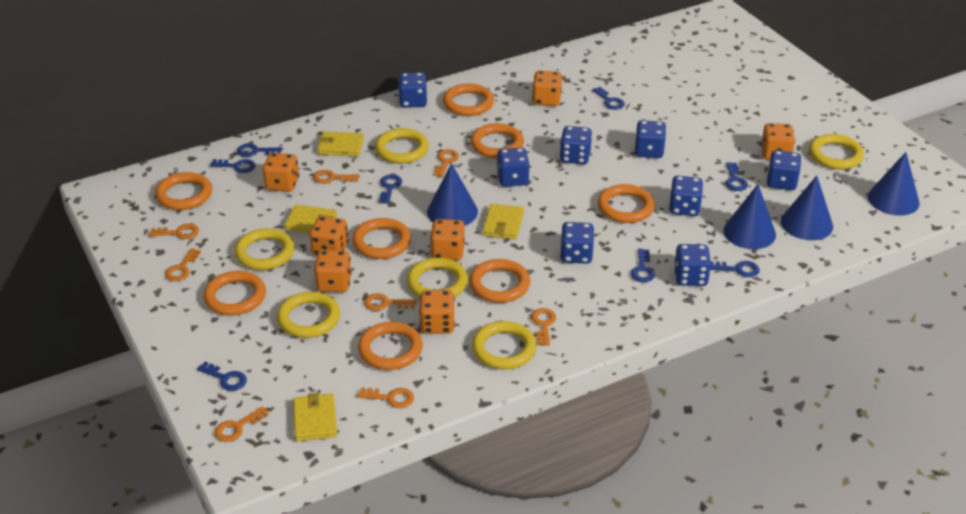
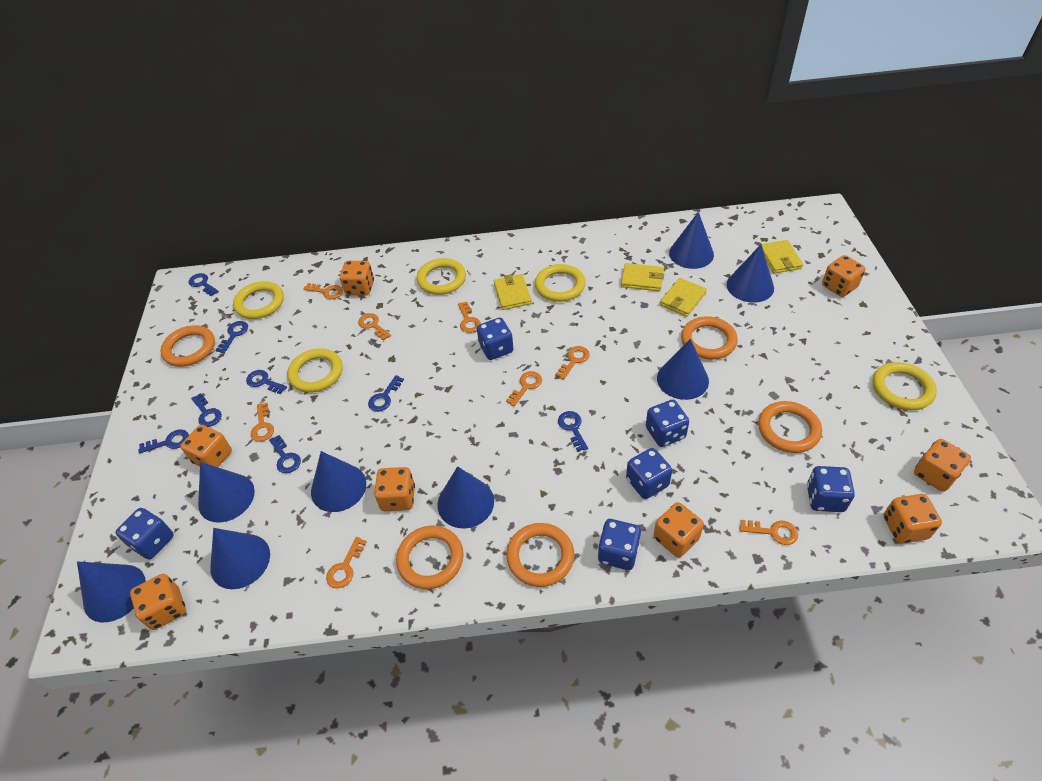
blue cone: [427,163,478,226] [723,184,776,249] [781,176,833,240] [868,152,920,216] = 4 -> [77,561,146,622] [198,462,255,523] [210,528,270,589] [311,451,366,512] [437,466,494,529] [657,339,709,400] [669,212,714,269] [727,244,774,303] = 8
blue dice: [398,72,427,108] [497,148,530,187] [560,126,592,164] [561,222,594,264] [635,120,666,158] [669,176,703,216] [674,244,711,286] [767,150,801,190] = 8 -> [116,508,174,560] [477,318,513,360] [598,519,641,570] [626,448,672,499] [646,400,689,447] [807,466,855,512] = 6
orange dice: [263,153,299,192] [310,216,348,256] [314,250,352,292] [419,290,455,334] [430,219,465,261] [532,71,562,106] [761,123,795,160] = 7 -> [130,574,186,630] [180,425,232,467] [340,261,374,296] [374,467,415,511] [654,502,704,558] [822,255,866,297] [883,494,942,544] [914,439,971,492] = 8
orange ring: [155,172,212,210] [203,271,266,316] [352,218,411,259] [358,322,423,370] [443,84,494,116] [469,259,530,303] [470,123,524,158] [598,184,655,223] = 8 -> [160,325,215,367] [396,526,464,589] [506,523,575,587] [681,316,738,359] [758,401,822,453] = 5
yellow ring: [235,228,294,270] [277,292,340,338] [375,128,429,164] [407,257,468,297] [472,321,537,370] [809,134,864,170] = 6 -> [233,281,284,319] [287,348,343,393] [417,258,466,295] [535,264,586,302] [872,362,937,410] = 5

